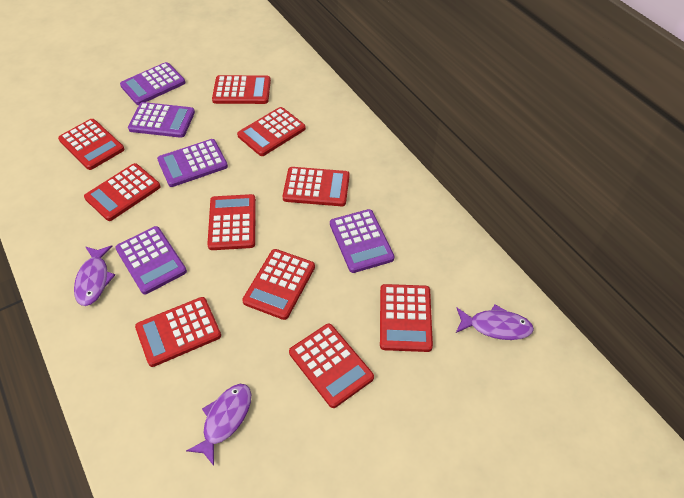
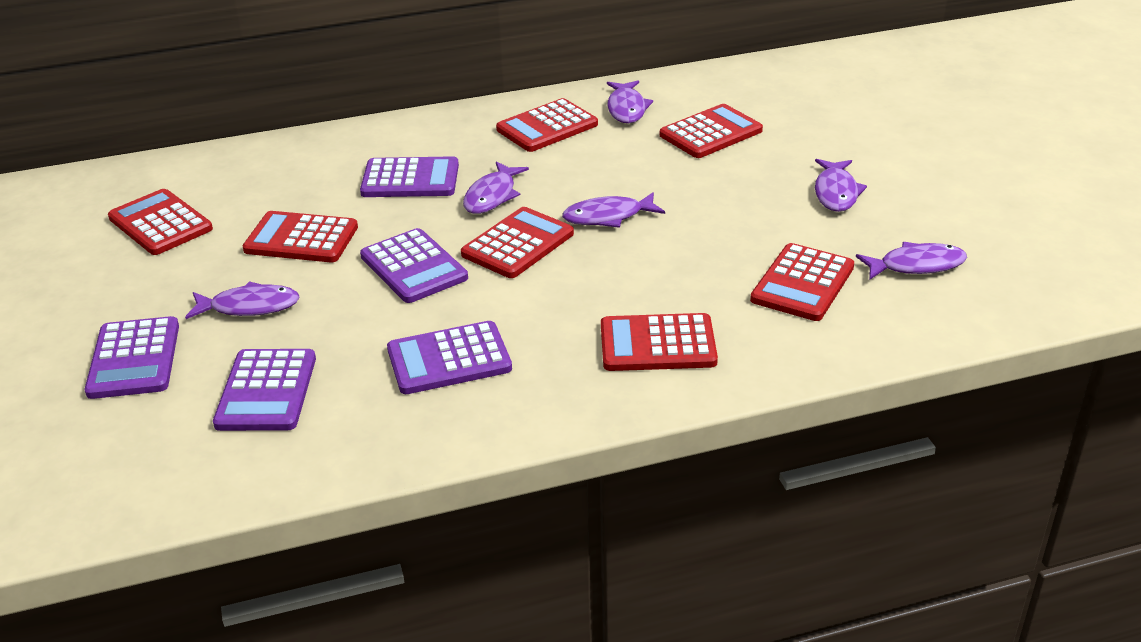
purple fish: [74,245,115,306] [186,384,251,466] [456,304,534,340] = 3 -> [185,281,300,319] [463,161,529,214] [562,192,665,228] [607,81,653,123] [815,159,867,212] [856,242,967,280] = 6
red calculator: [58,119,124,170] [84,163,160,221] [135,297,221,367] [207,194,256,250] [212,75,271,104] [237,107,306,156] [242,249,315,320] [283,167,350,206] [289,324,374,408] [380,284,433,352] = 10 -> [108,189,213,255] [243,211,358,262] [461,207,574,278] [496,98,598,152] [601,313,718,371] [660,104,763,158] [750,243,854,321] = 7

